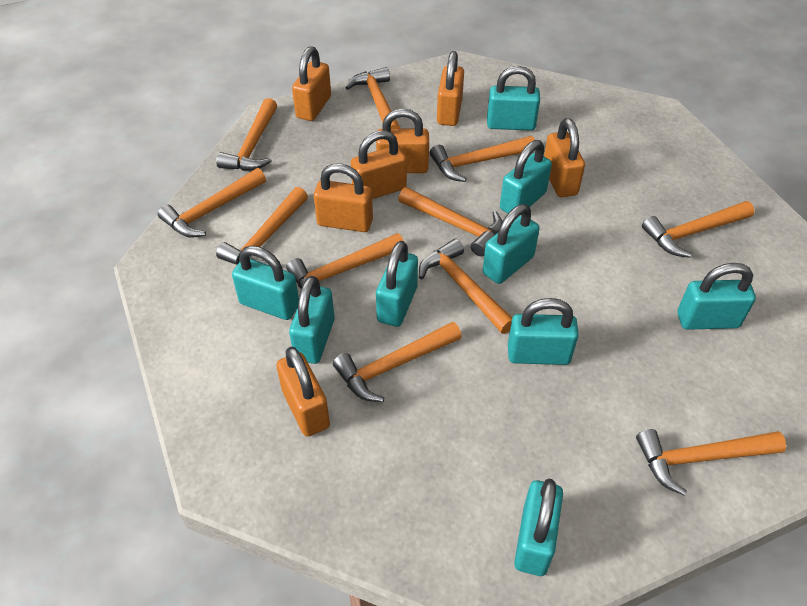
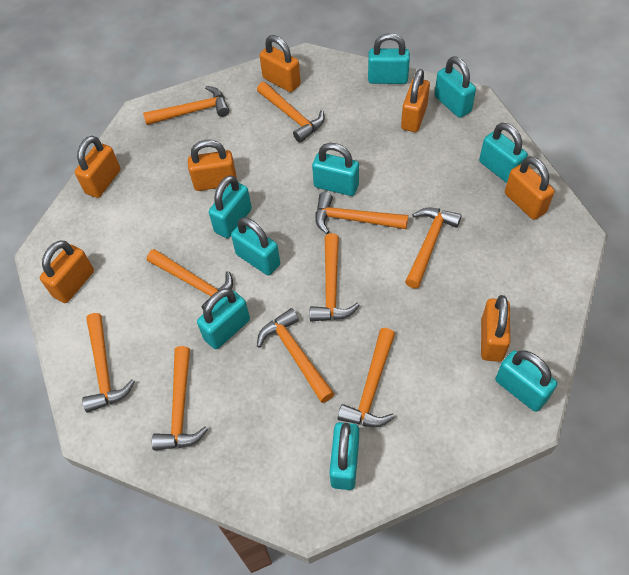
orange hammer: [158,168,266,238] [216,98,277,171] [216,187,308,265] [286,233,403,289] [333,322,462,402] [345,67,401,129] [398,187,503,256] [419,239,512,334] [430,136,535,182] [636,429,786,495] [642,201,754,258] = 11 -> [82,313,135,413] [143,86,229,125] [147,249,233,310] [152,346,208,451] [257,82,325,142] [257,308,335,403] [310,233,360,322] [315,192,408,234] [338,328,395,427] [405,207,462,288] = 10

